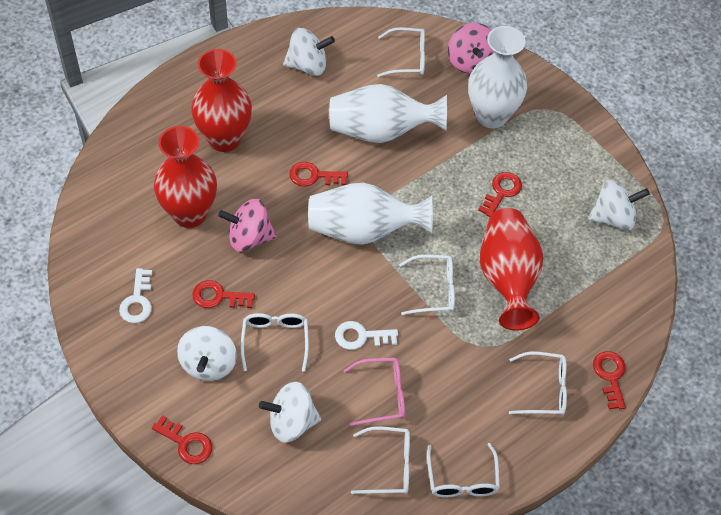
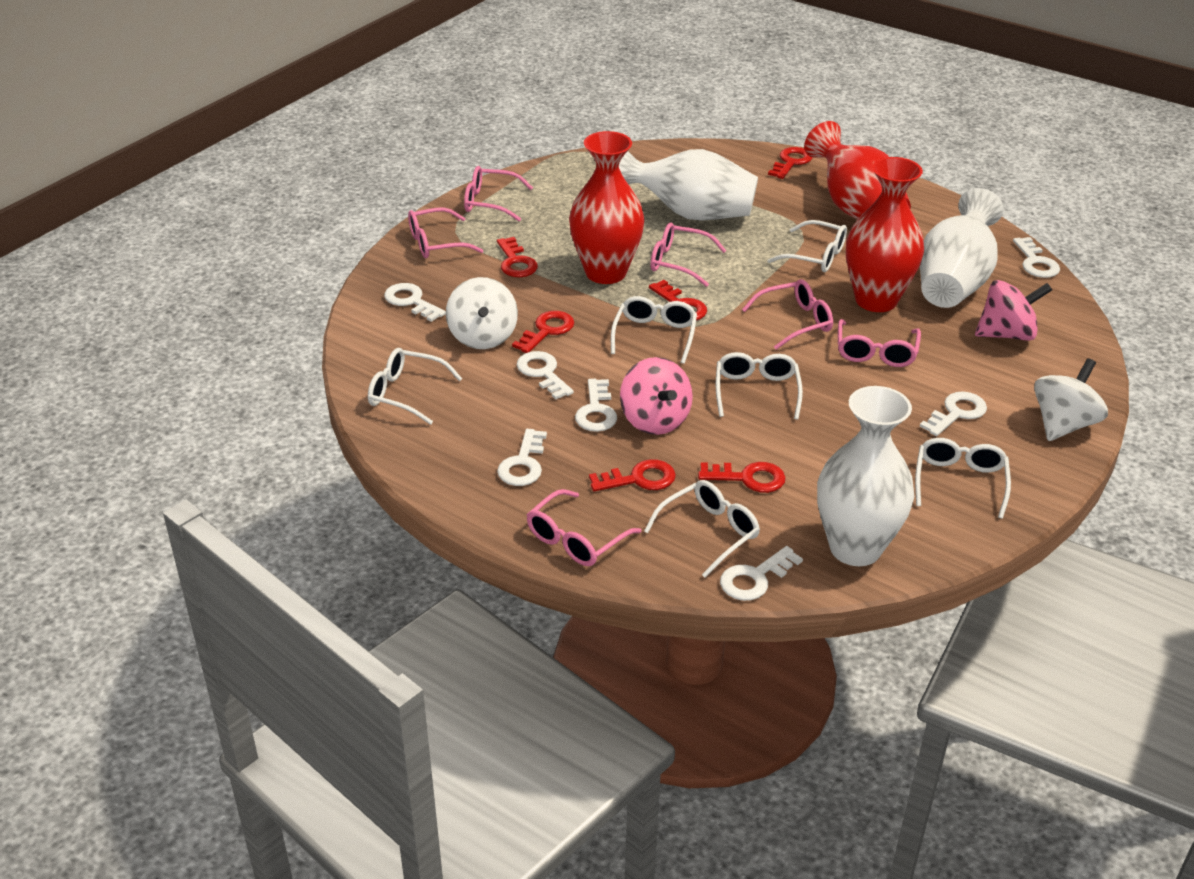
pink glasses: [343,358,405,426] = 1 -> [408,207,484,258] [464,166,533,221] [527,489,641,566] [650,223,727,287] [742,279,833,350] [838,319,921,367] = 6
red key: [152,415,212,464] [192,280,255,308] [289,162,348,187] [478,172,522,217] [593,351,626,409] = 5 -> [497,237,538,277] [512,311,574,353] [589,459,676,491] [649,280,707,321] [698,462,786,493] [768,147,813,179] = 6
white key: [119,268,152,323] [335,321,398,350] = 2 -> [384,283,446,322] [497,429,547,486] [517,351,574,400] [575,379,617,432] [720,546,803,601] [920,392,987,436] [1013,237,1060,278] = 7
white spinning top: [177,326,237,381] [259,382,321,443] [283,28,335,76] [588,180,650,230] = 4 -> [446,277,518,349] [1034,358,1108,441] = 2

